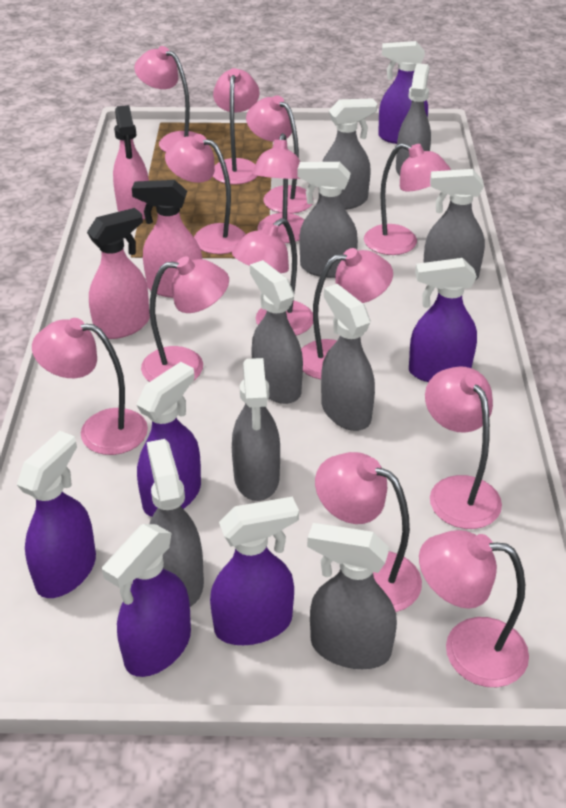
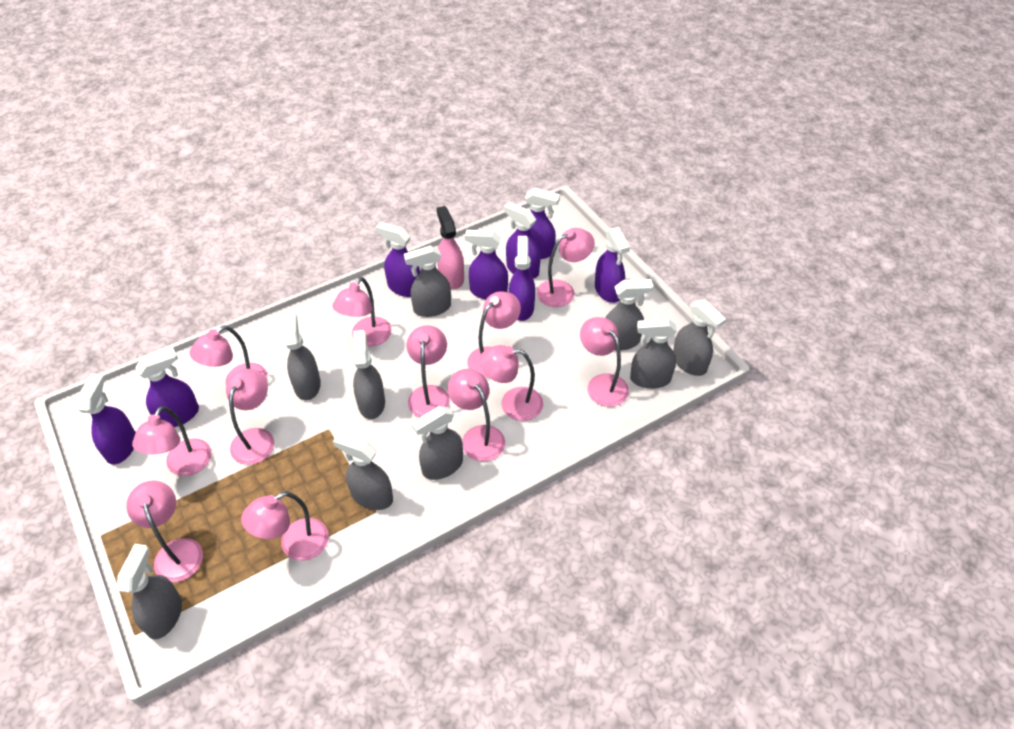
pink lamp: [32,318,148,455] [134,46,197,152] [141,257,229,382] [165,134,246,254] [213,68,260,184] [232,218,313,336] [246,95,314,214] [252,133,304,243] [301,248,393,379] [315,452,422,612] [364,143,451,255] [419,530,529,687] [425,366,502,529] = 13 -> [126,481,203,582] [132,406,211,476] [190,325,267,384] [226,369,274,465] [241,492,329,561] [333,277,391,346] [406,325,450,418] [448,369,505,462] [467,292,521,378] [480,345,543,421] [537,228,595,307] [580,317,629,407] = 12
pink spray bottle: [87,208,150,339] [113,105,149,220] [132,180,203,298] = 3 -> [437,206,464,289] = 1
purple spray bottle: [17,431,96,598] [102,524,191,677] [136,362,201,517] [210,496,299,645] [378,41,428,144] [409,258,477,382] = 6 -> [77,374,136,465] [135,348,199,427] [376,222,420,297] [465,230,508,300] [504,202,541,279] [509,236,535,321] [525,188,560,259] [595,227,630,303] = 8

